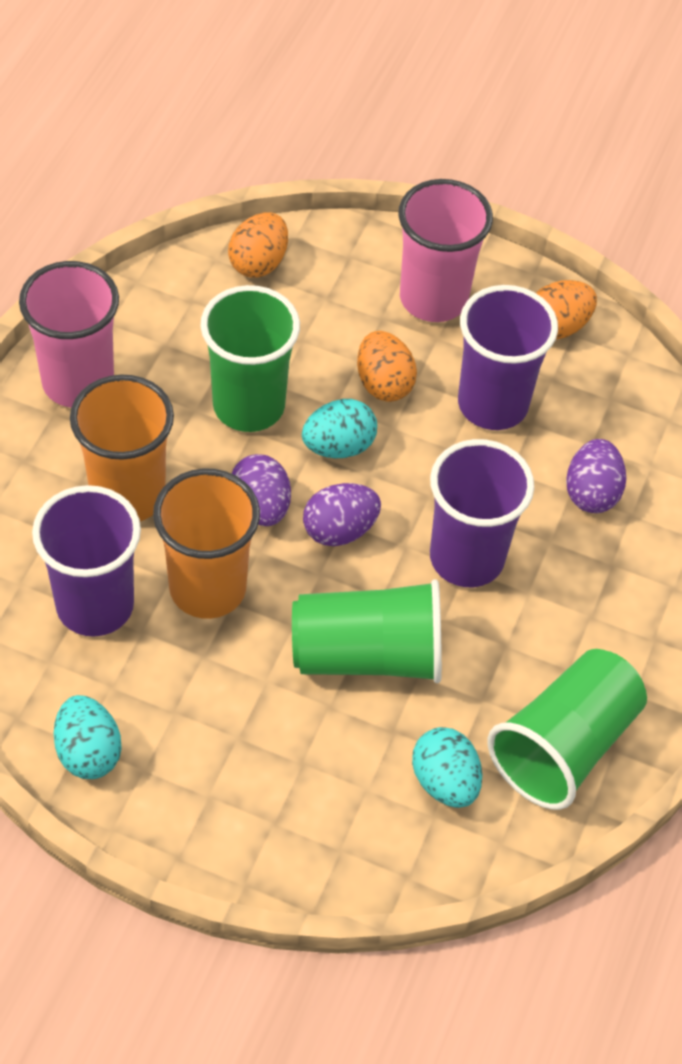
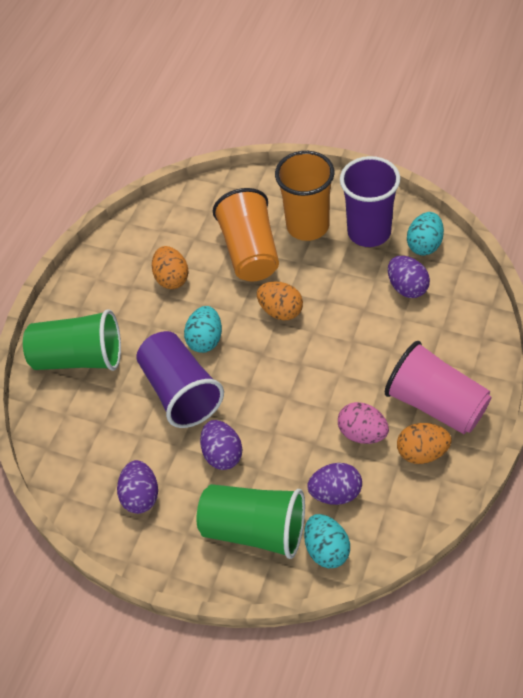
green cup: [200,285,300,432] [292,579,442,683] [488,649,647,810] = 3 -> [23,309,121,371] [197,484,305,559] = 2
pink cup: [19,261,119,408] [398,179,493,322] = 2 -> [385,341,492,434] = 1
pink egg: none = 0 -> [338,402,389,444] = 1
purple cup: [32,485,141,637] [430,439,534,587] [458,285,558,430] = 3 -> [136,331,224,428] [340,156,400,247] = 2
purple egg: [232,454,291,526] [303,483,381,546] [566,439,626,513] = 3 -> [117,460,158,514] [200,420,242,470] [307,463,362,505] [388,256,430,298] = 4

